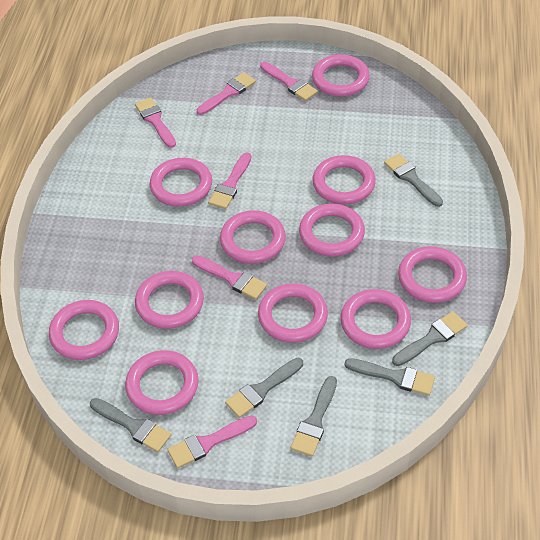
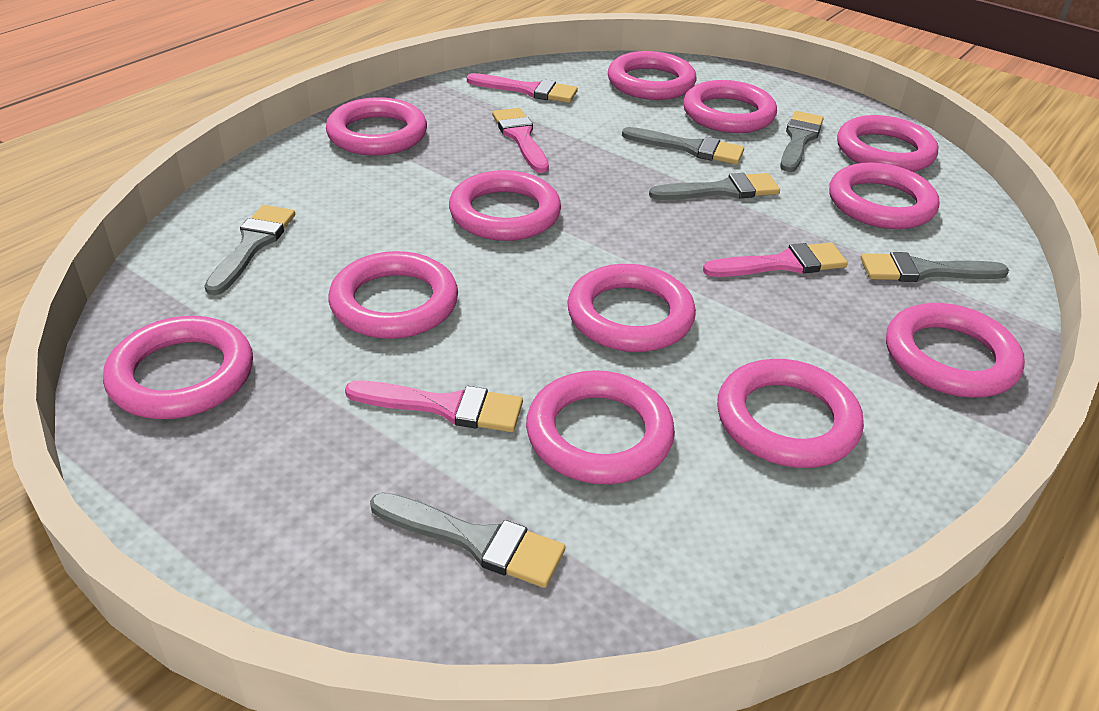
pink brush: [135,97,176,148] [167,415,257,468] [192,255,267,300] [197,72,256,115] [208,153,251,209] [260,62,318,101] = 6 -> [345,380,523,432] [467,73,578,103] [492,108,549,173] [703,243,848,277] = 4
pink ring: [49,300,119,360] [125,350,199,415] [135,271,204,329] [150,158,212,207] [220,210,286,264] [258,283,328,343] [299,204,365,256] [312,54,370,97] [312,155,376,205] [341,289,411,349] [398,246,467,303] = 11 -> [103,316,253,419] [326,97,427,156] [329,251,458,339] [449,170,561,241] [526,370,675,484] [567,264,696,352] [608,51,697,100] [683,80,777,133] [717,359,864,468] [829,162,939,229] [837,115,938,172] [886,303,1025,398] = 12

